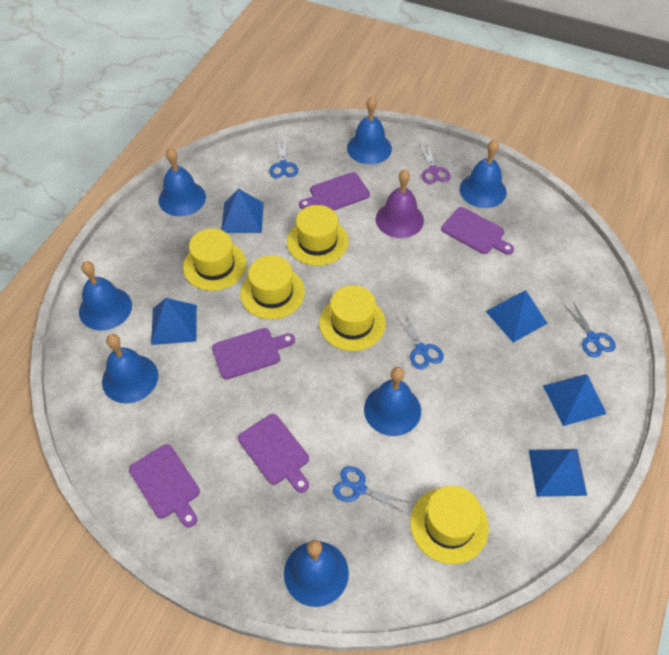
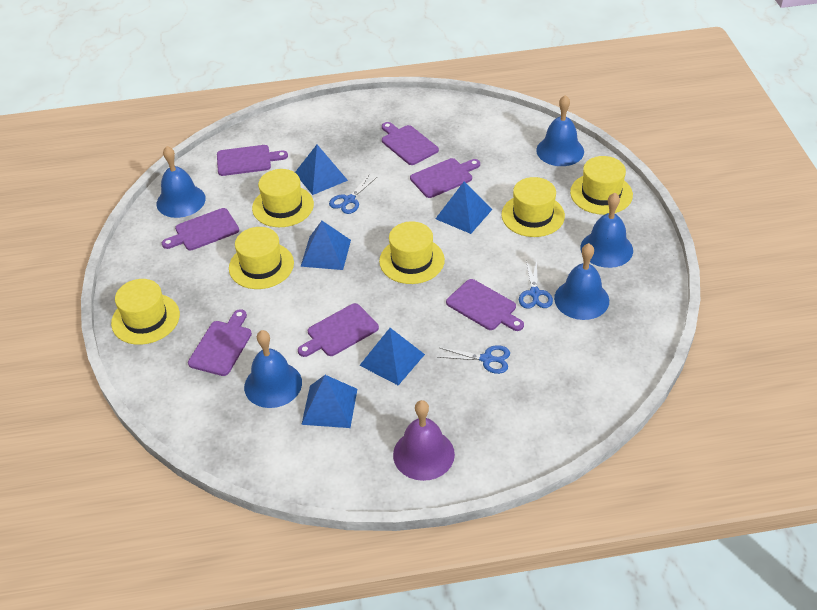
blue bell: [79,261,132,331] [102,334,158,403] [158,148,206,216] [284,540,349,607] [347,97,392,164] [364,367,421,436] [459,139,507,208] = 7 -> [157,146,206,218] [244,330,302,408] [536,95,584,166] [554,243,609,320] [580,193,633,268] = 5
blue scissors: [269,137,298,178] [333,466,411,514] [396,313,444,370] [564,301,616,357] = 4 -> [329,174,378,214] [438,345,510,374] [519,260,553,309] = 3
purple cutting board: [129,444,200,527] [212,328,295,380] [238,414,309,493] [299,172,370,211] [441,207,514,255] = 5 -> [162,208,239,250] [188,309,252,376] [217,145,288,176] [298,303,379,357] [382,122,439,165] [410,158,480,198] [446,279,524,331] = 7
purple scissors: [419,143,451,184] = 1 -> none = 0
yellow hat: [183,228,246,291] [240,255,305,319] [287,205,348,266] [319,285,386,351] [410,486,489,564] = 5 -> [111,279,180,345] [229,227,294,289] [252,169,314,227] [379,221,445,284] [501,177,565,237] [570,156,633,215] = 6

